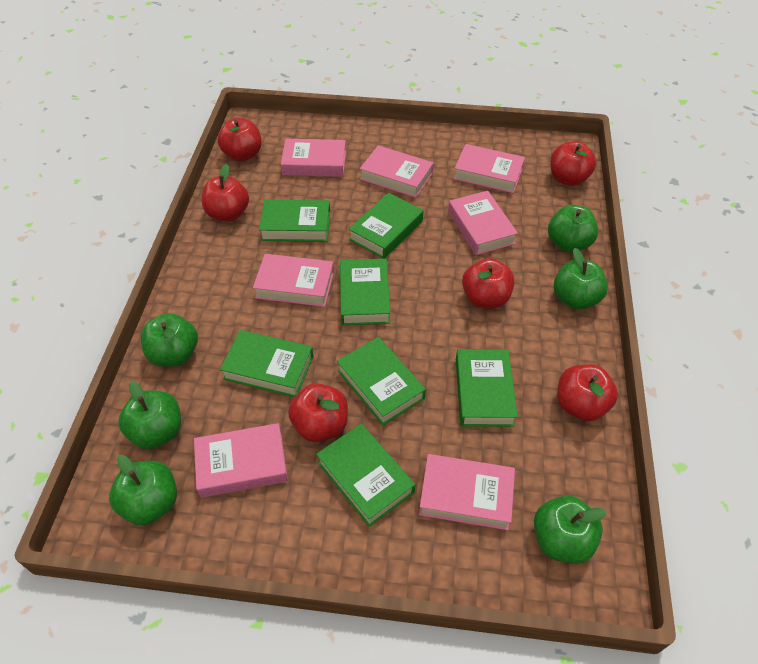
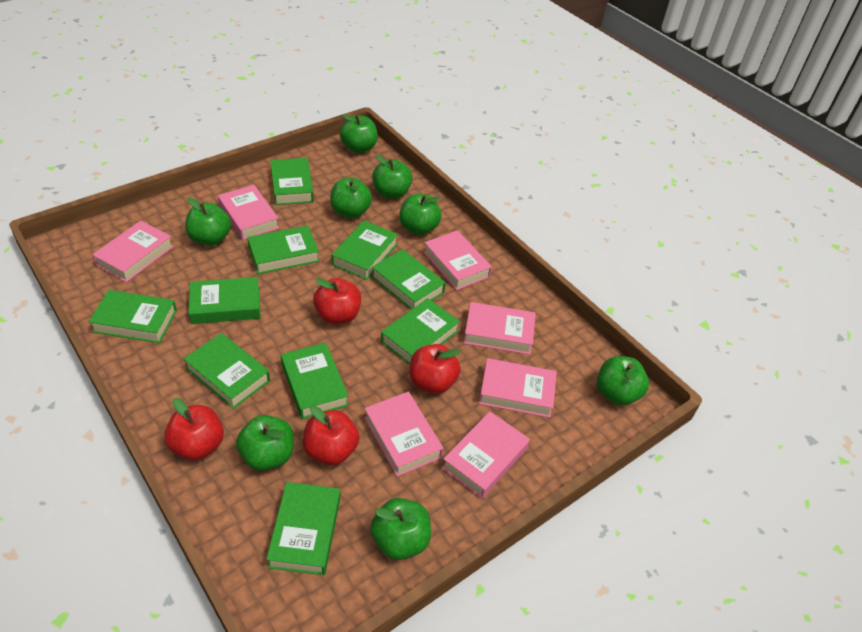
green apple: [109,455,177,525] [118,381,181,449] [141,313,198,367] [534,496,607,564] [548,205,598,252] [554,248,608,310] = 6 -> [186,198,231,246] [236,415,294,471] [330,177,372,218] [340,114,378,153] [370,498,431,560] [372,155,413,199] [399,194,442,235] [597,356,649,405] = 8
green book: [220,330,313,397] [259,200,330,242] [316,424,415,527] [337,337,426,425] [340,259,391,325] [349,193,423,259] [456,349,518,427] = 7 -> [88,290,177,343] [184,333,270,409] [188,277,261,324] [247,226,319,274] [266,482,340,575] [270,158,314,205] [281,343,349,419] [331,221,398,280] [372,249,446,310] [381,298,460,365] = 10
red apple: [202,164,249,222] [218,118,262,162] [288,383,348,442] [462,258,515,308] [550,141,596,186] [557,364,618,421] = 6 -> [164,398,224,460] [303,405,359,465] [313,278,361,324] [410,344,461,394] = 4

